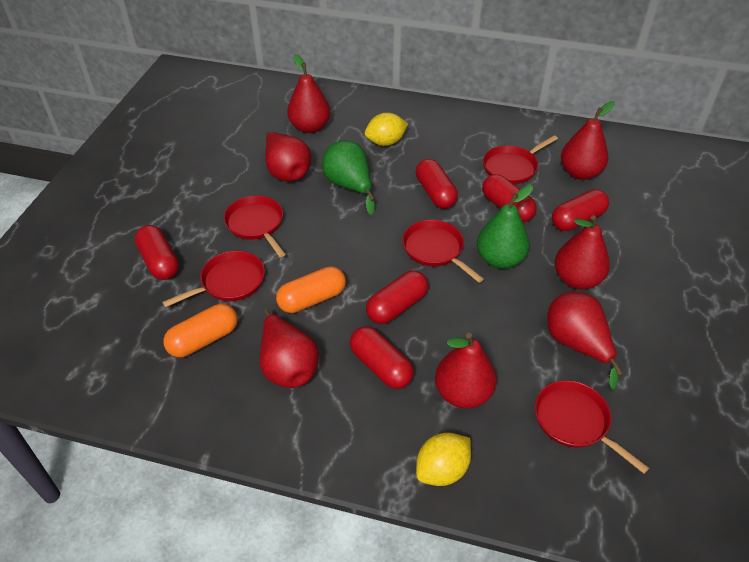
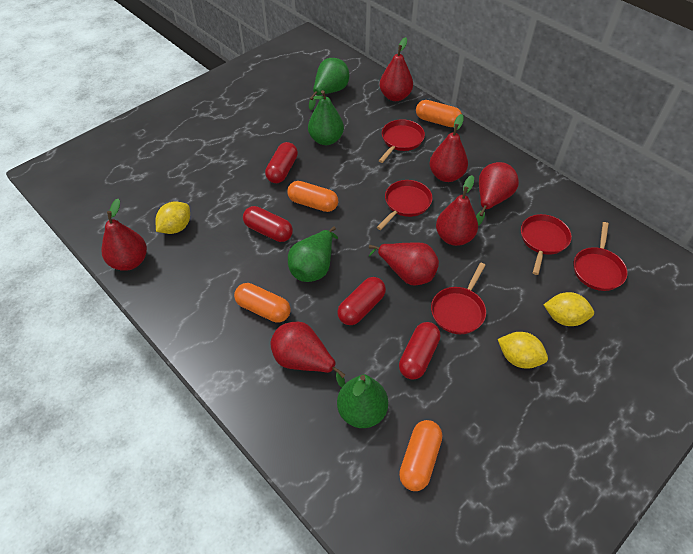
green pear: [322,140,375,215] [477,185,533,269] = 2 -> [288,227,338,282] [308,90,344,145] [309,58,349,110] [337,374,388,428] = 4
orange capsule: [164,304,238,358] [276,266,346,313] = 2 -> [234,283,291,323] [287,181,338,212] [399,420,442,491] [416,100,462,127] = 4
red capsule: [135,225,179,280] [350,326,414,389] [366,270,428,324] [416,159,458,209] [482,174,537,222] [552,189,609,231] = 6 -> [243,206,293,242] [265,142,298,183] [337,277,386,325] [399,322,440,380] = 4
yellow lemon: [365,112,408,146] [416,433,471,486] = 2 -> [155,201,190,234] [498,332,548,369] [544,292,594,326] = 3

